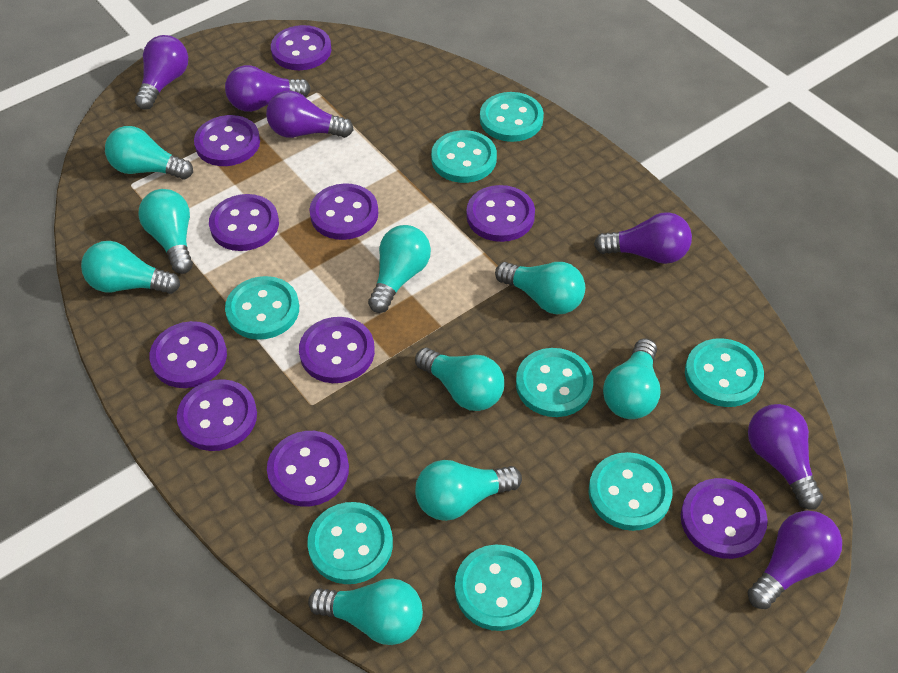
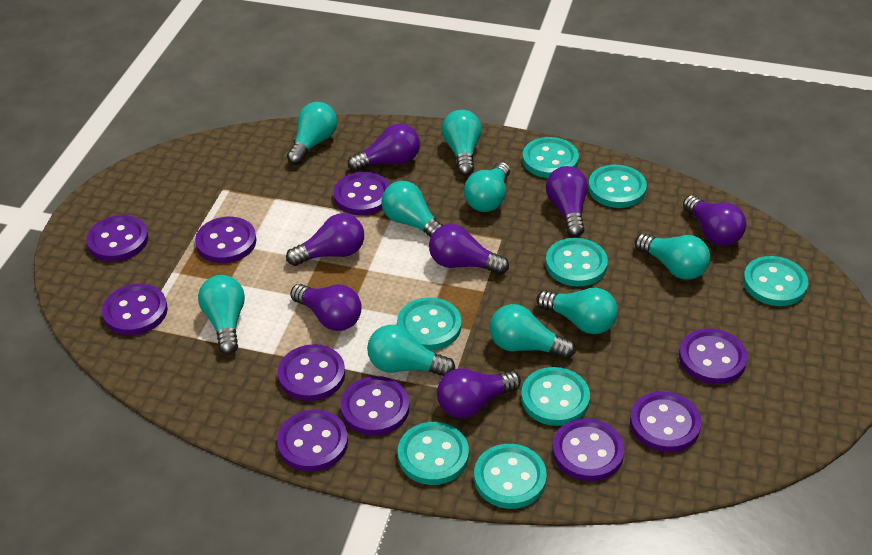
purple light bulb: [135,35,188,109] [225,65,311,112] [266,91,354,138] [594,212,692,264] [747,510,842,609] [748,404,823,509] = 6 -> [286,213,364,266] [290,284,362,331] [348,123,420,172] [429,224,509,274] [437,368,521,418] [546,166,588,237] [683,195,746,246] = 7

